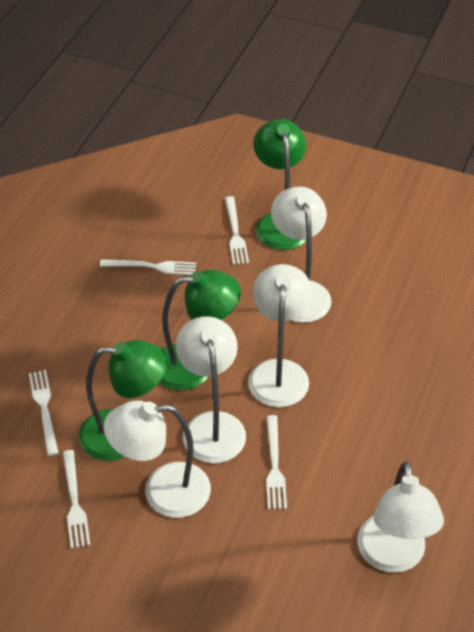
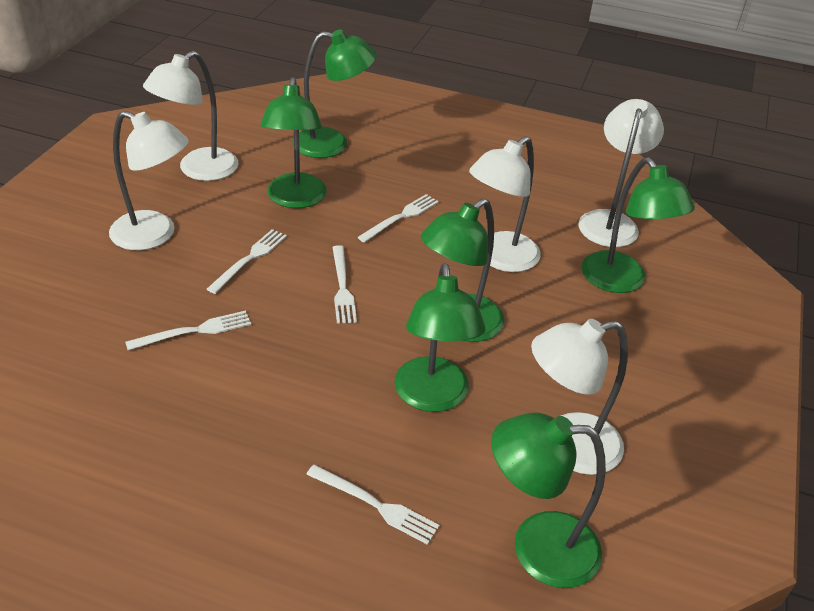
green lamp: [79,340,168,461] [159,270,241,390] [253,119,306,250] = 3 -> [261,77,327,208] [292,29,377,158] [395,263,486,412] [421,198,504,342] [491,413,606,588] [581,157,695,293] = 6

